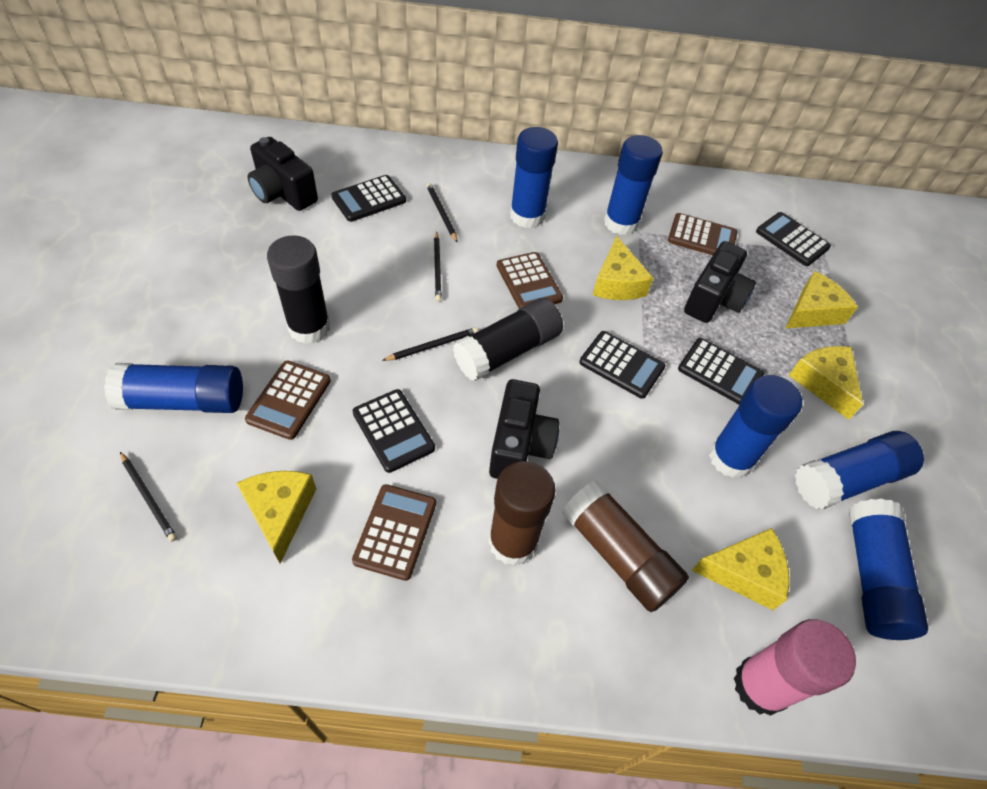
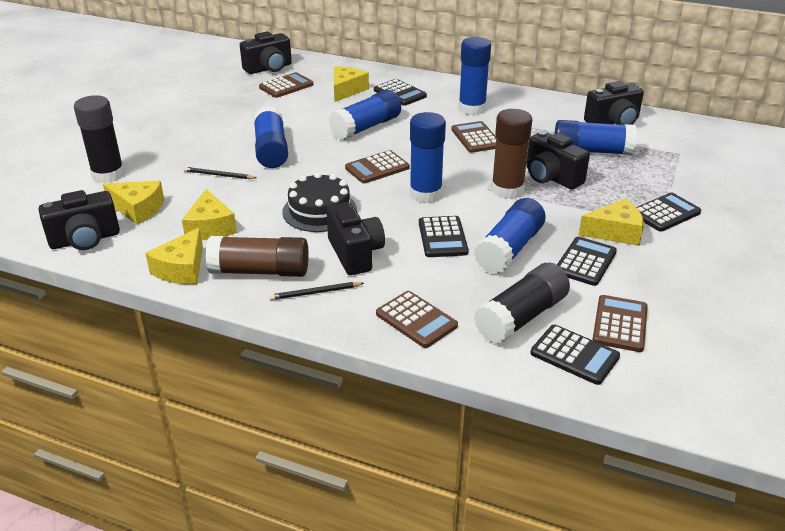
black cake: none = 0 -> [282,172,357,232] = 1
black camera: [247,137,318,211] [489,379,560,479] [684,241,756,323] = 3 -> [39,190,120,250] [240,31,292,74] [326,202,385,275] [526,131,590,190] [584,81,644,125] = 5
black pencil: [120,452,177,542] [382,327,478,361] [426,183,458,243] [434,231,442,301] = 4 -> [184,167,256,179] [270,282,364,300] = 2
brown calculator: [245,361,331,440] [352,484,436,581] [497,252,563,308] [668,213,737,255] = 4 -> [259,72,313,98] [345,150,410,183] [376,291,458,348] [451,121,496,153] [592,295,648,352] = 5
pink glue stick: [734,619,856,716] = 1 -> none = 0

